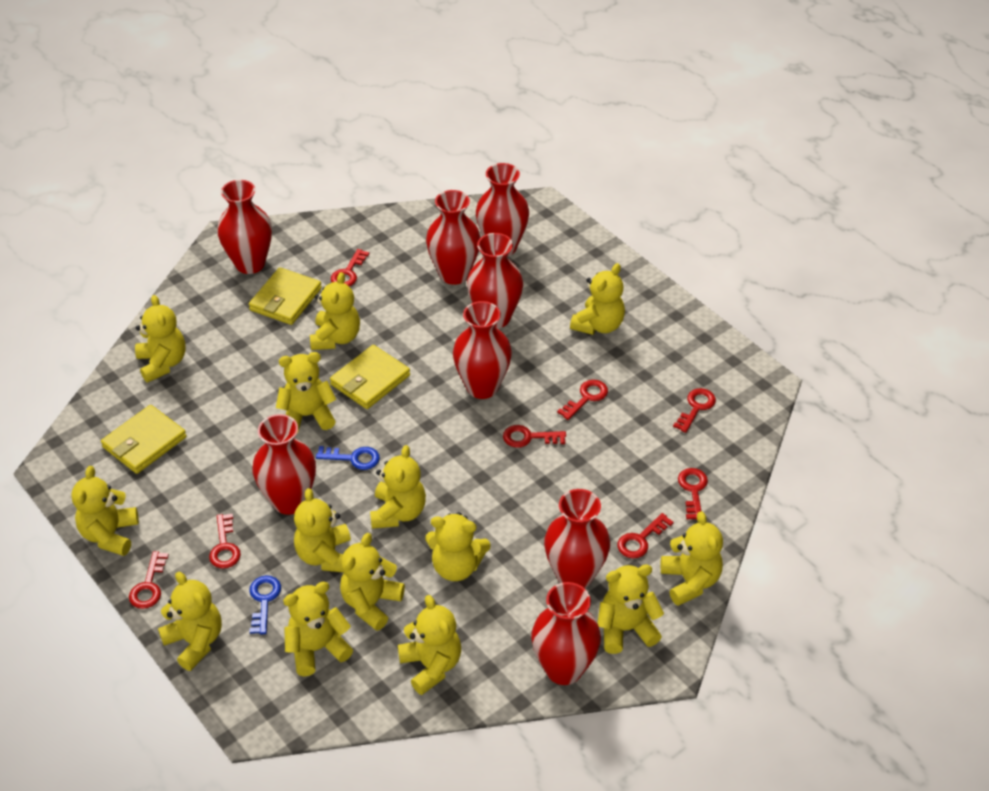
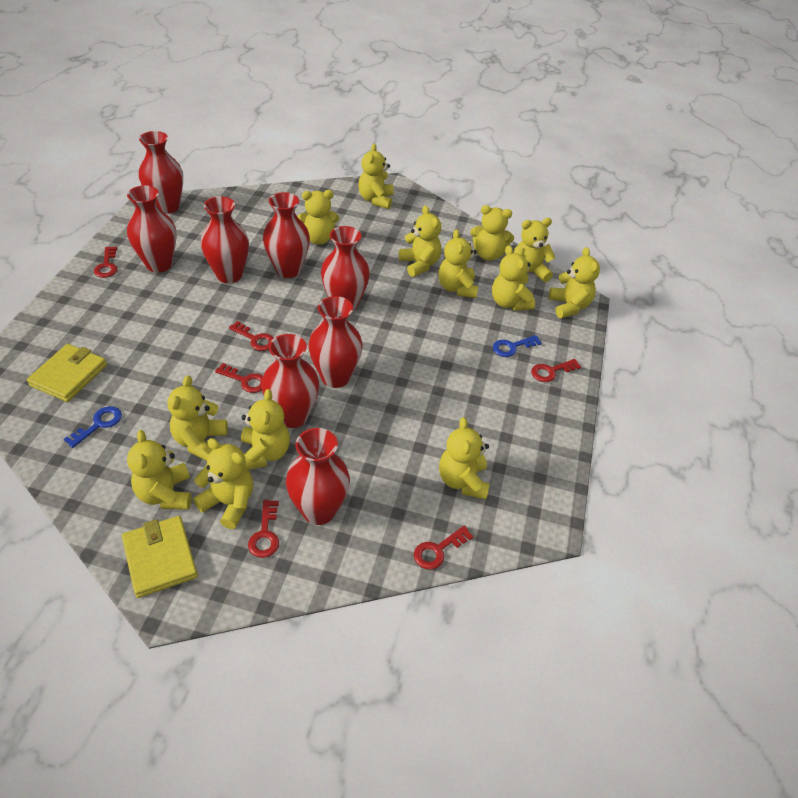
red key: [129,551,169,609] [209,514,241,569] [331,249,369,286] [503,425,566,448] [557,380,608,420] [617,513,673,559] [673,388,716,433] [678,468,708,520] = 8 -> [94,247,118,278] [215,363,263,393] [229,321,274,351] [248,500,279,558] [414,526,474,569] [531,359,581,382] = 6
yellow teddy bear: [71,466,139,556] [135,295,186,383] [158,572,222,671] [276,352,336,433] [283,582,353,676] [294,488,351,573] [310,272,360,350] [340,533,405,631] [370,445,426,529] [398,595,461,695] [425,512,491,581] [570,263,625,335] [598,564,664,654] [661,511,723,606] = 14 -> [127,430,192,510] [168,375,228,461] [193,438,253,529] [241,389,290,470] [297,190,339,245] [358,144,394,209] [399,205,441,277] [439,229,478,298] [439,417,490,499] [470,205,514,261] [492,245,535,311] [514,218,555,285] [549,247,600,318] = 13
yellow wallet: [101,405,187,474] [249,267,322,325] [330,345,410,409] = 3 -> [27,344,107,402] [122,516,198,598] = 2

